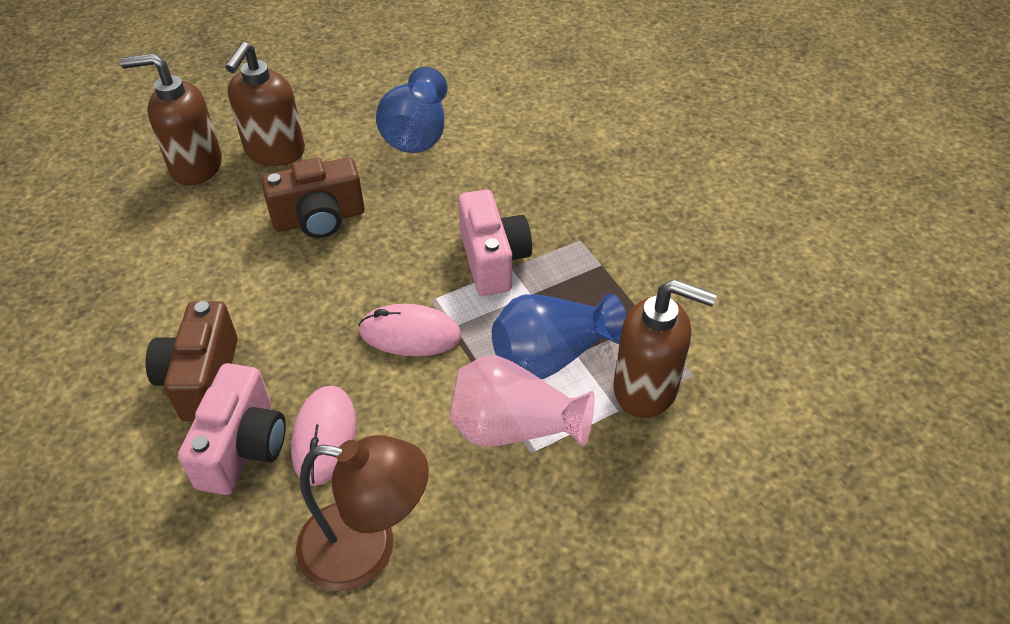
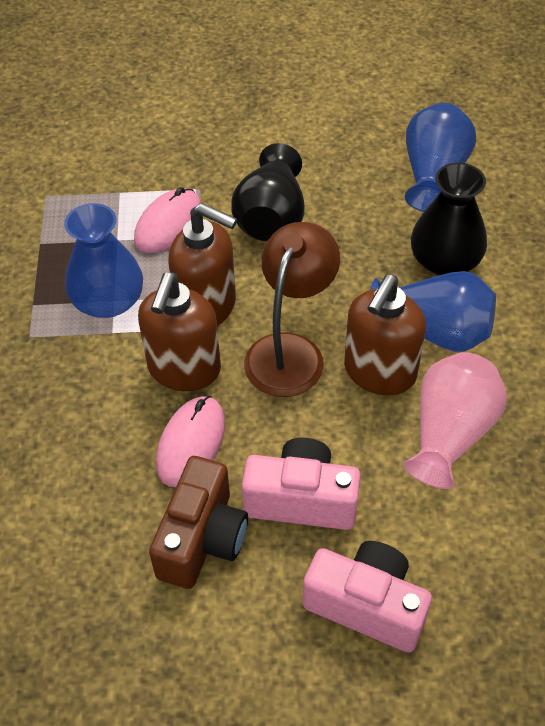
black vase: none = 0 -> [231,143,305,241] [411,162,487,276] = 2
blue vase: [376,67,448,153] [492,293,627,379] = 2 -> [64,203,143,318] [370,271,496,352] [405,103,476,212] = 3
brown camera: [145,301,238,421] [261,158,365,238] = 2 -> [149,456,248,589] = 1

